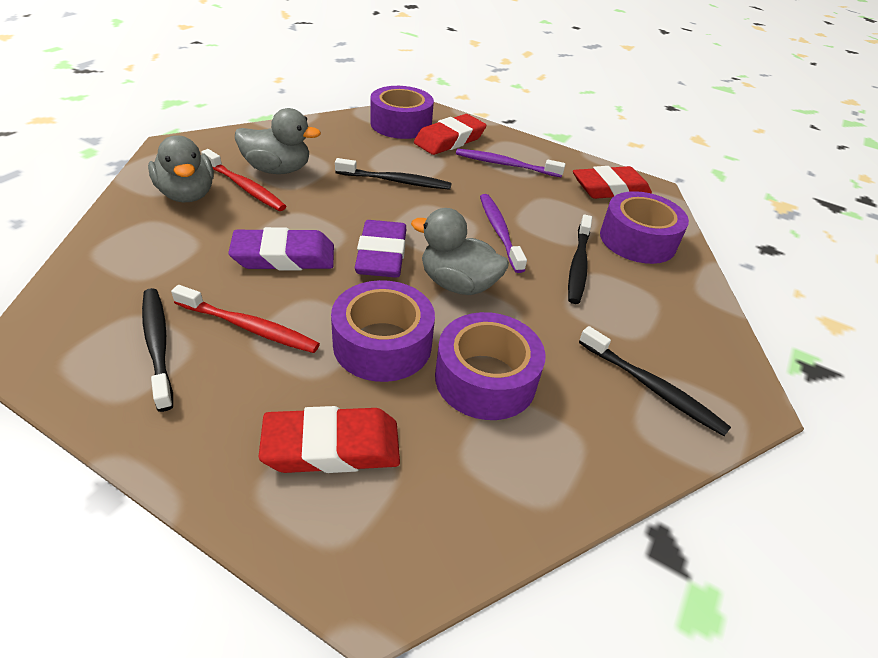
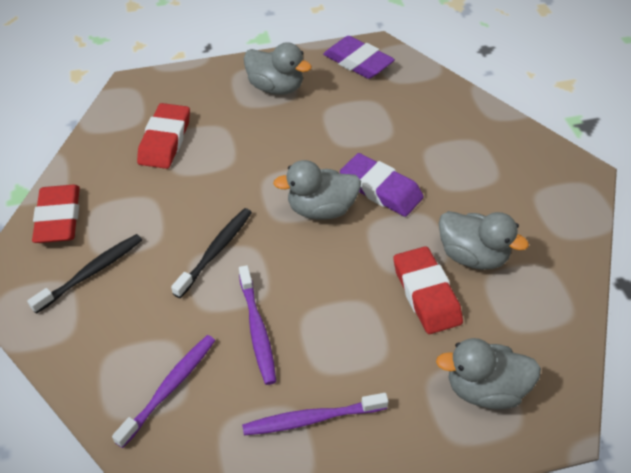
black toothbrush: [142,288,173,412] [335,158,452,190] [568,215,592,304] [579,326,731,436] = 4 -> [27,234,142,314] [171,208,252,298] = 2
grey duck: [148,135,214,202] [235,108,321,174] [411,208,509,295] = 3 -> [244,42,312,95] [273,160,361,220] [436,338,541,409] [439,211,529,270] = 4
purple tape: [331,280,435,382] [370,86,434,139] [435,312,545,420] [600,191,689,264] = 4 -> none = 0
purple toothbrush: [456,149,566,177] [480,194,527,273] = 2 -> [112,335,215,448] [239,265,276,385] [242,393,389,435] = 3
red toothbrush: [171,285,320,353] [201,149,286,211] = 2 -> none = 0

